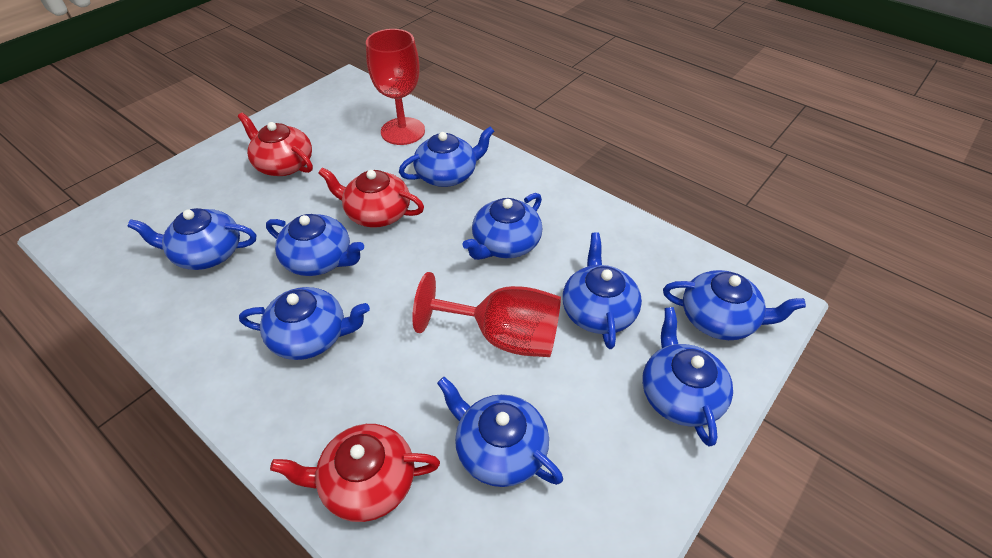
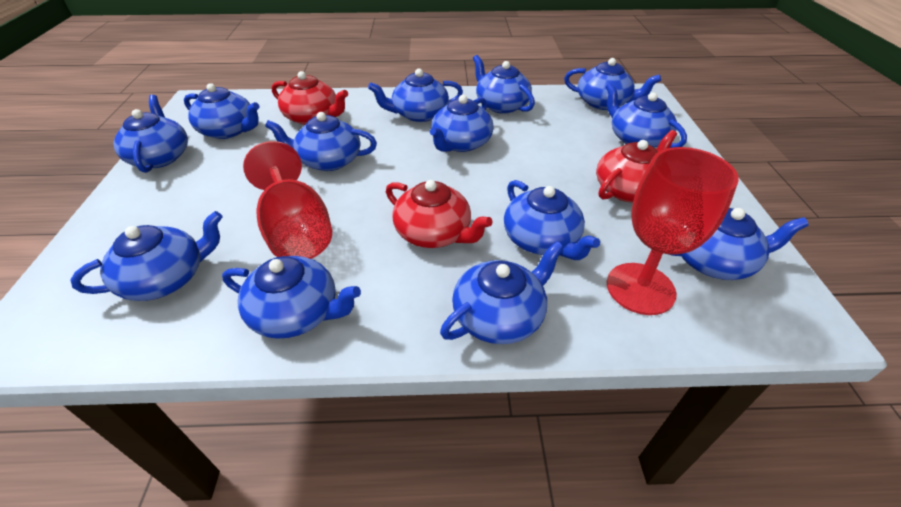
blue teapot: [127,208,256,270] [239,287,370,360] [266,214,364,276] [399,126,495,187] [437,377,563,487] [463,193,542,260] [563,232,642,349] [642,307,733,446] [663,270,806,340] = 9 -> [70,211,223,301] [113,95,188,173] [184,83,260,139] [222,256,361,339] [265,112,377,171] [368,69,463,122] [430,95,494,152] [440,241,564,344] [473,55,535,114] [504,180,600,260] [564,58,661,110] [606,83,687,148] [668,208,809,280] = 13

